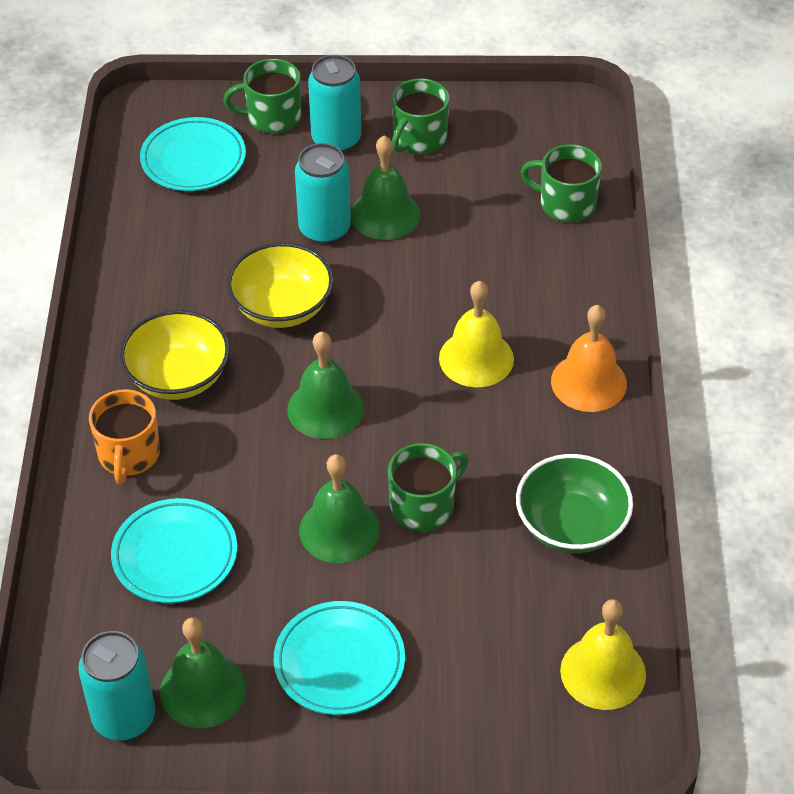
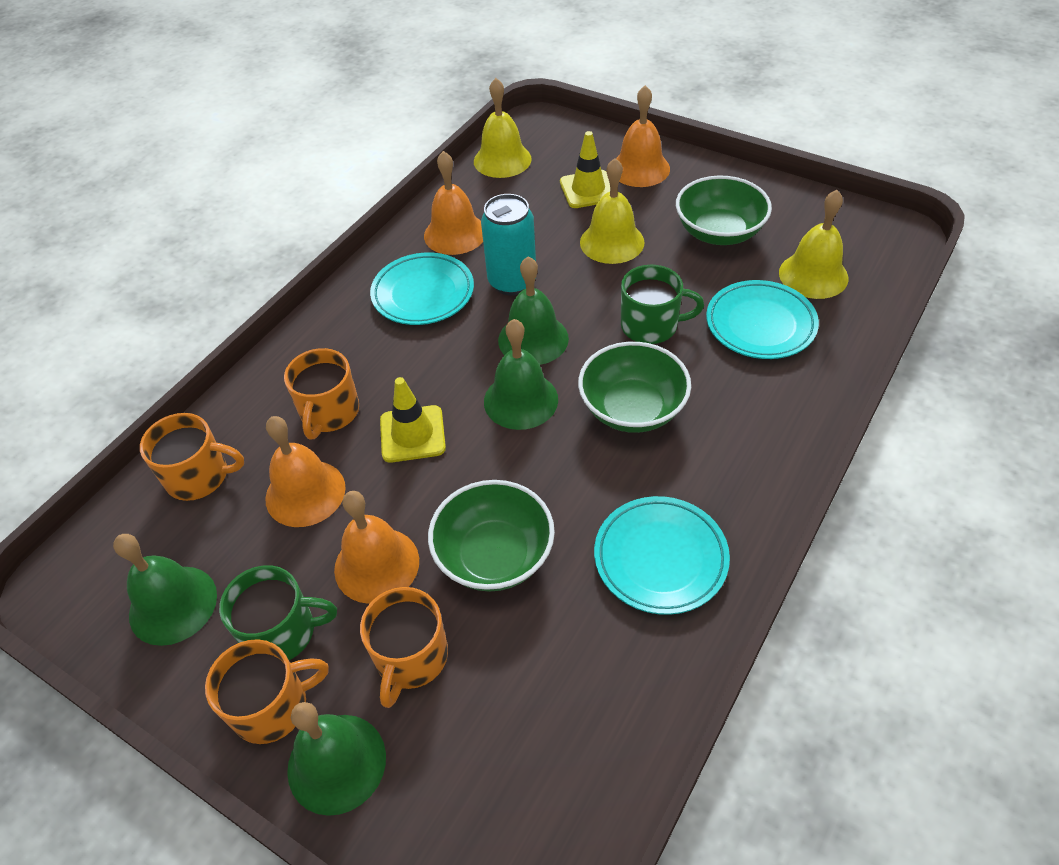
green bowl: [516,454,633,553] = 1 -> [428,480,555,592] [578,342,691,433] [676,175,772,245] = 3
green mug: [223,59,301,133] [388,443,469,532] [392,79,449,154] [521,144,602,222] = 4 -> [219,565,337,660] [621,265,704,344] = 2
orange bell: [551,305,627,412] = 1 -> [265,416,346,527] [334,491,419,604] [424,151,483,255] [616,85,670,187] = 4
orange mug: [89,389,160,484] = 1 -> [140,413,244,501] [205,639,329,744] [284,348,359,439] [360,587,448,708] = 4
turquoise can: [78,631,155,741] [295,143,351,245] [308,55,361,153] = 3 -> [481,194,536,296] = 1
yellow bell: [439,281,514,387] [560,599,646,710] = 2 -> [474,78,532,178] [580,158,644,264] [779,190,848,299] = 3
yellow bowl: [120,310,230,400] [227,243,333,328] = 2 -> none = 0
yellow traffic cone: none = 0 -> [380,377,446,463] [560,131,610,208] = 2

